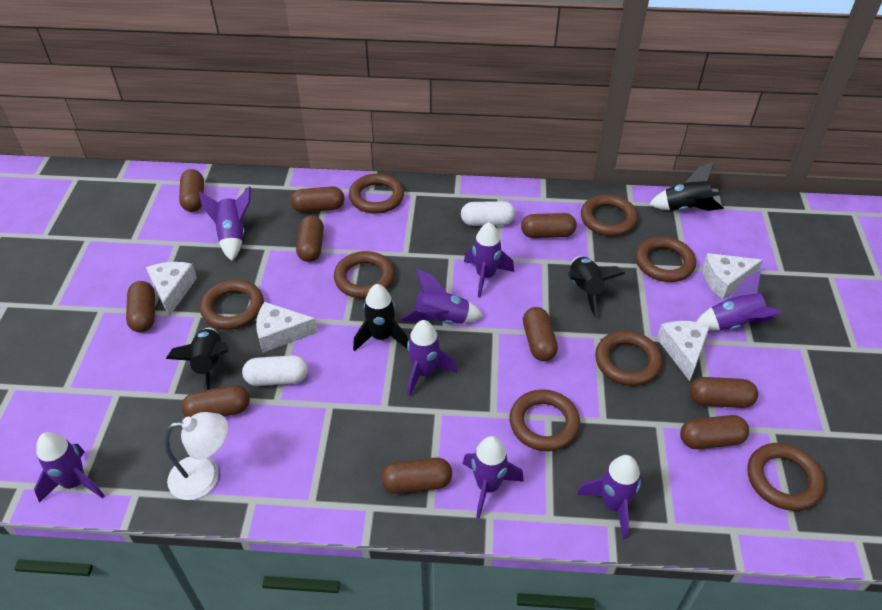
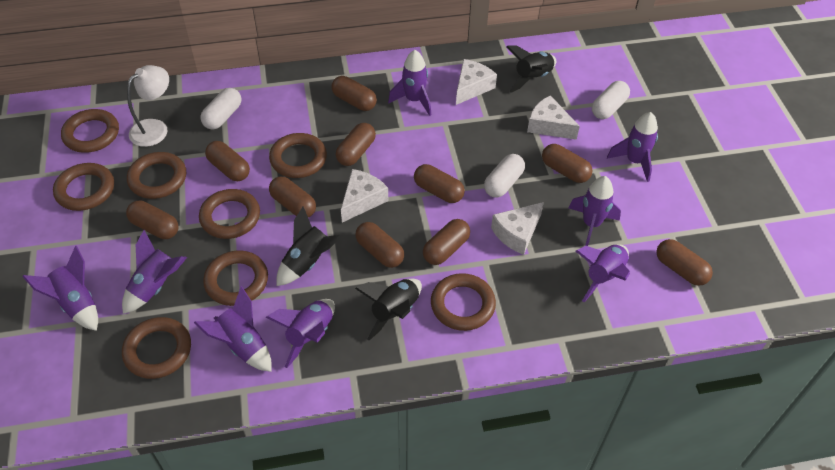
black rocket: [166,328,228,390] [353,284,408,351] [568,256,625,318] [649,162,724,211] = 4 -> [277,207,342,286] [355,279,422,341] [506,45,556,93] = 3
white capsule: [242,355,308,386] [461,201,515,226] = 2 -> [200,88,241,129] [484,154,525,198] [592,81,630,119] = 3

